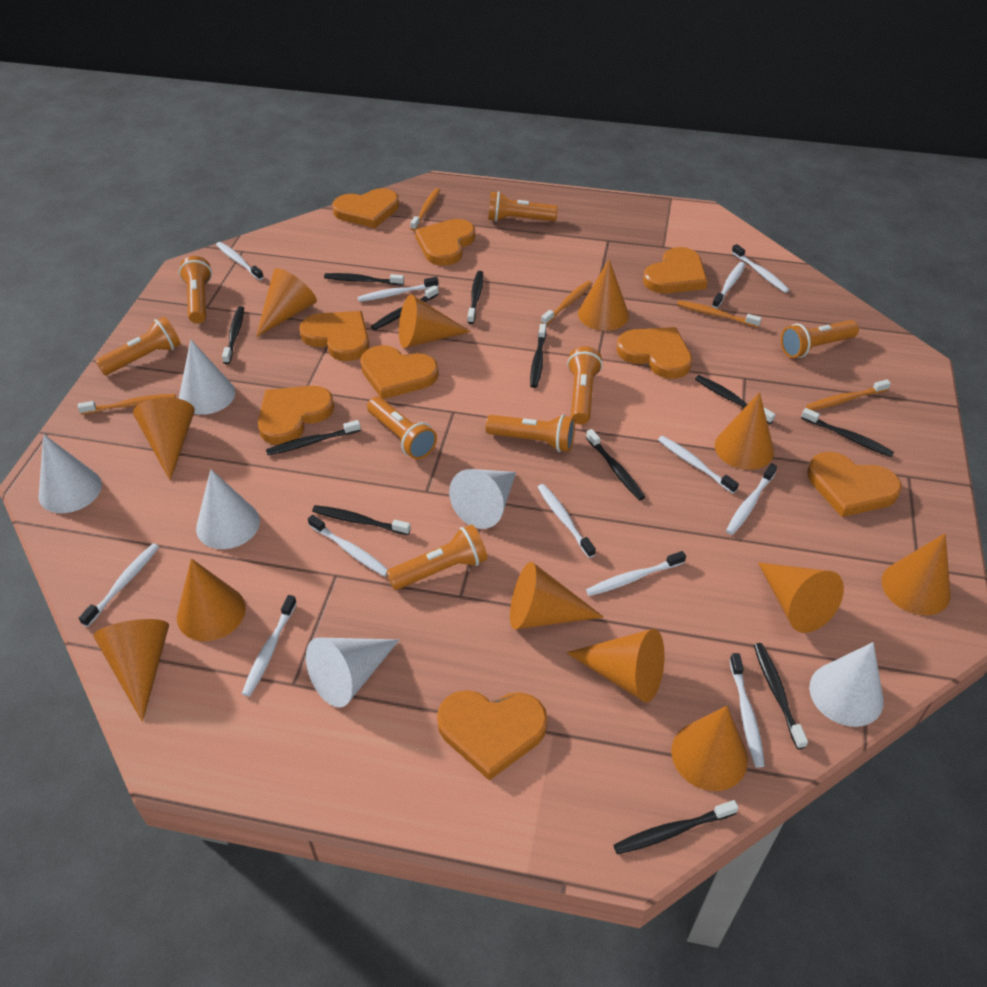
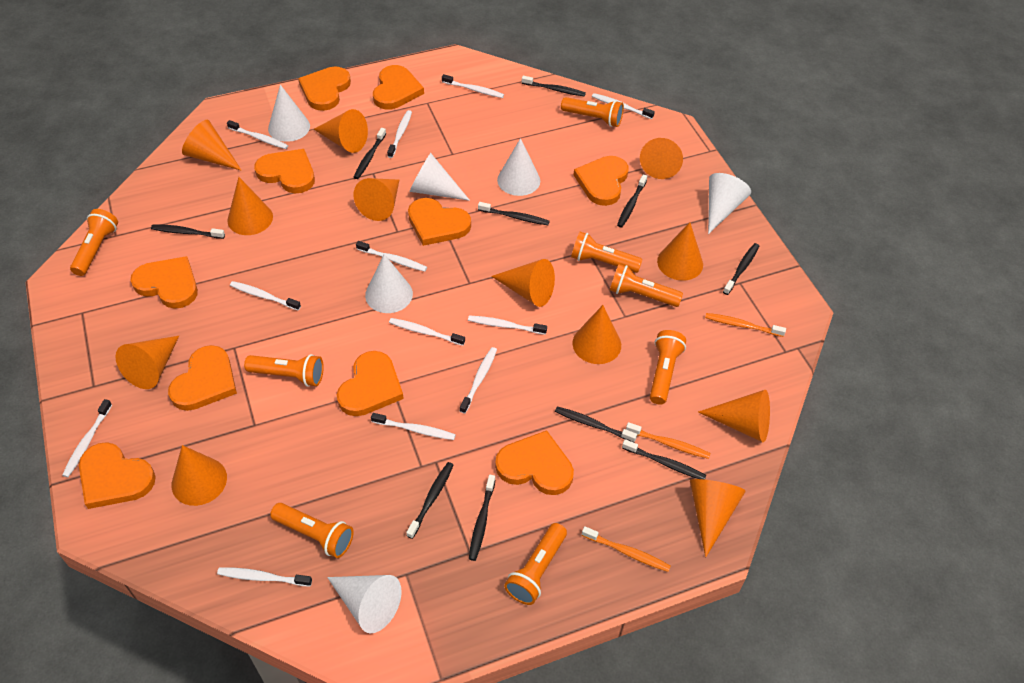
black toothbrush: [222,306,244,364] [266,420,361,455] [312,505,411,535] [324,273,404,285] [371,285,439,330] [467,271,483,324] [530,324,546,388] [586,429,645,500] [613,800,739,854] [695,375,776,424] [754,643,808,749] [801,408,894,457] = 12 -> [151,224,225,239] [354,128,386,179] [406,462,453,539] [469,475,495,561] [478,202,550,225] [522,76,586,97] [555,406,637,442] [617,174,647,228] [622,439,707,480] [723,243,759,295] = 10
orange heart: [258,386,334,445] [299,311,369,361] [332,188,399,228] [360,345,439,399] [415,219,475,266] [437,690,548,780] [617,327,692,379] [643,247,708,293] [807,452,902,517] = 9 -> [79,442,156,509] [130,256,198,309] [168,345,237,411] [254,149,315,193] [298,66,351,111] [337,351,404,416] [373,65,424,110] [408,198,471,246] [495,430,574,495] [574,156,628,206] = 10
orange toothbrush: [78,394,176,415] [410,188,440,231] [541,281,593,325] [677,300,762,328] [806,379,891,410] = 5 -> [582,526,671,572] [626,422,710,459] [705,313,786,337] = 3

